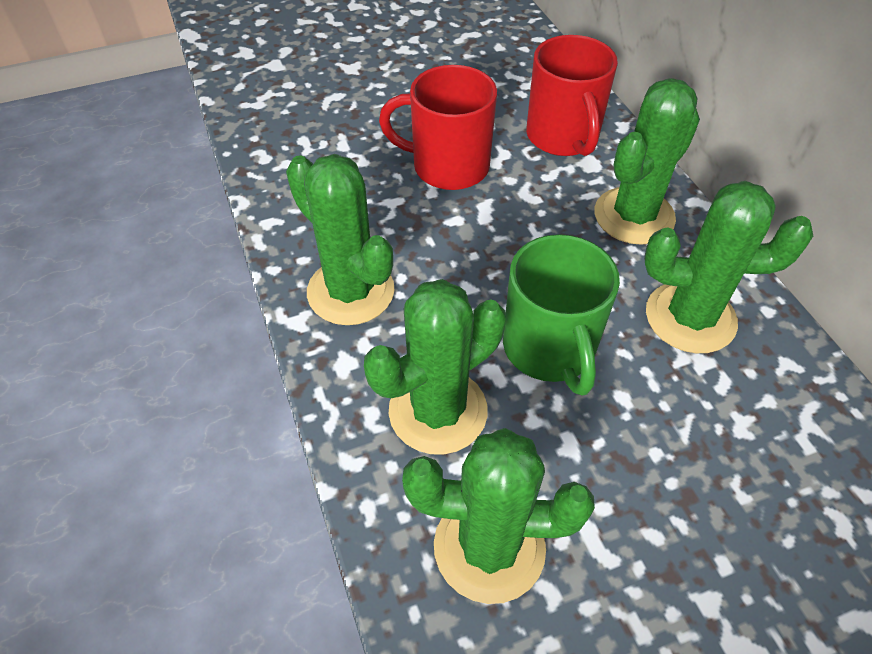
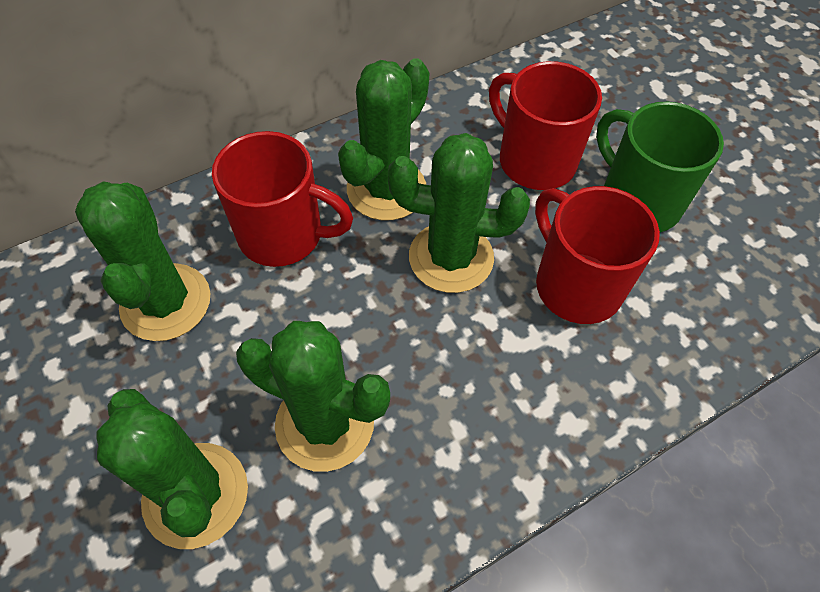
red mug: [379,65,497,190] [526,35,618,156] = 2 -> [212,131,353,267] [489,61,602,190] [535,186,660,324] = 3

